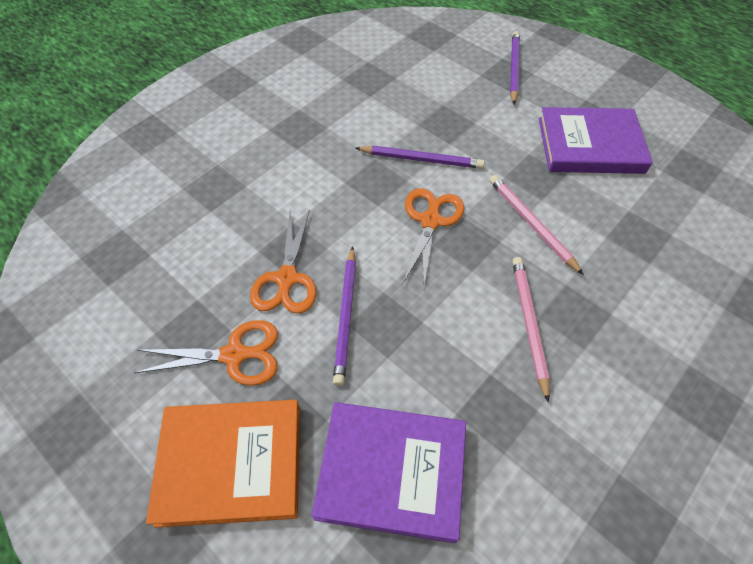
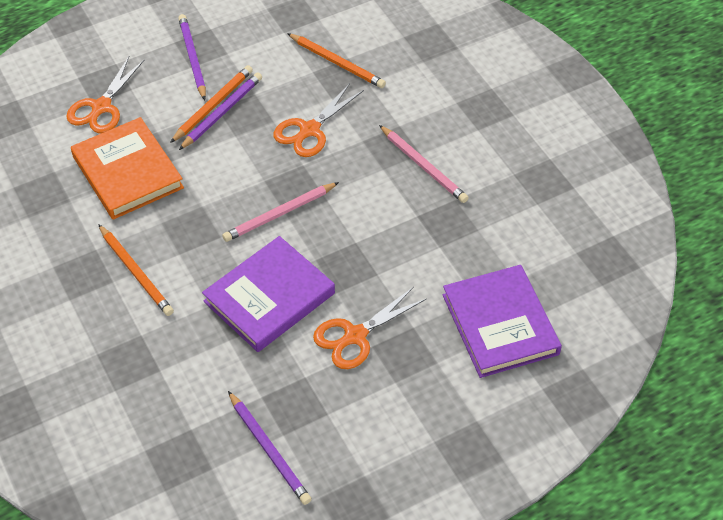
orange pencil: none = 0 -> [98,224,174,316] [170,65,253,143] [287,33,386,88] = 3

